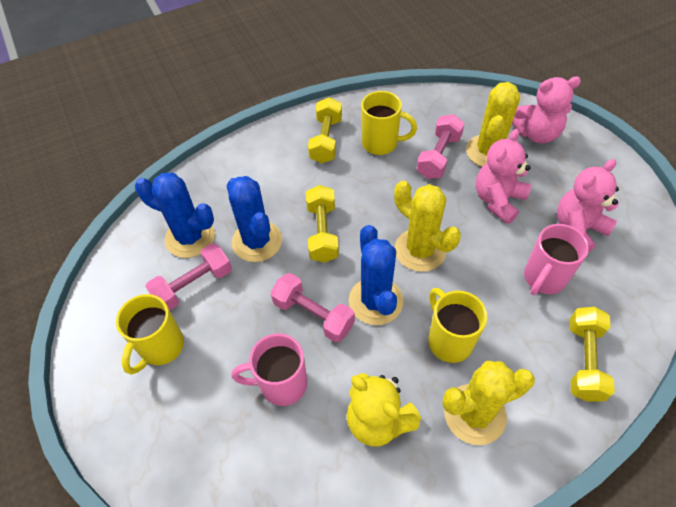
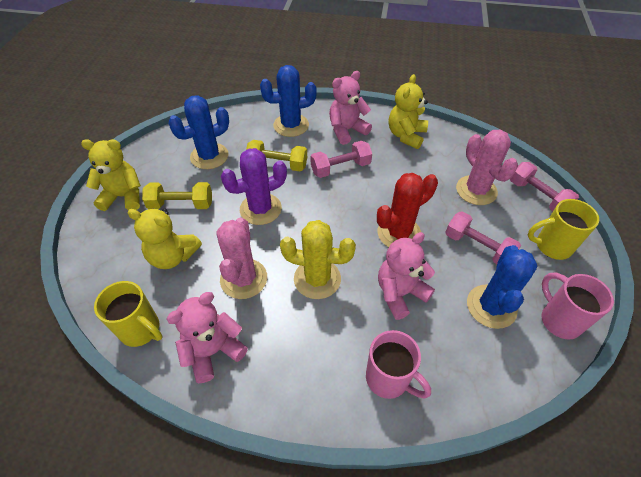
pink cactus: none = 0 -> [216,218,267,299] [456,130,518,205] = 2
purple cactus: none = 0 -> [221,148,287,225] = 1
red cactus: none = 0 -> [377,173,438,247] = 1
yellow cactus: [394,180,461,272] [442,361,535,445] [466,82,520,167] = 3 -> [280,220,356,299] = 1
yellow dumbbell: [306,185,339,263] [308,97,342,163] [569,307,615,402] = 3 -> [142,182,212,209] [246,140,307,172] = 2
yellow mug: [116,294,184,375] [361,91,417,155] [428,288,487,363] = 3 -> [94,281,163,347] [528,199,599,260] = 2
yellow teddy bear: [346,373,421,446] = 1 -> [81,139,141,211] [127,208,202,269] [389,74,428,149] = 3

